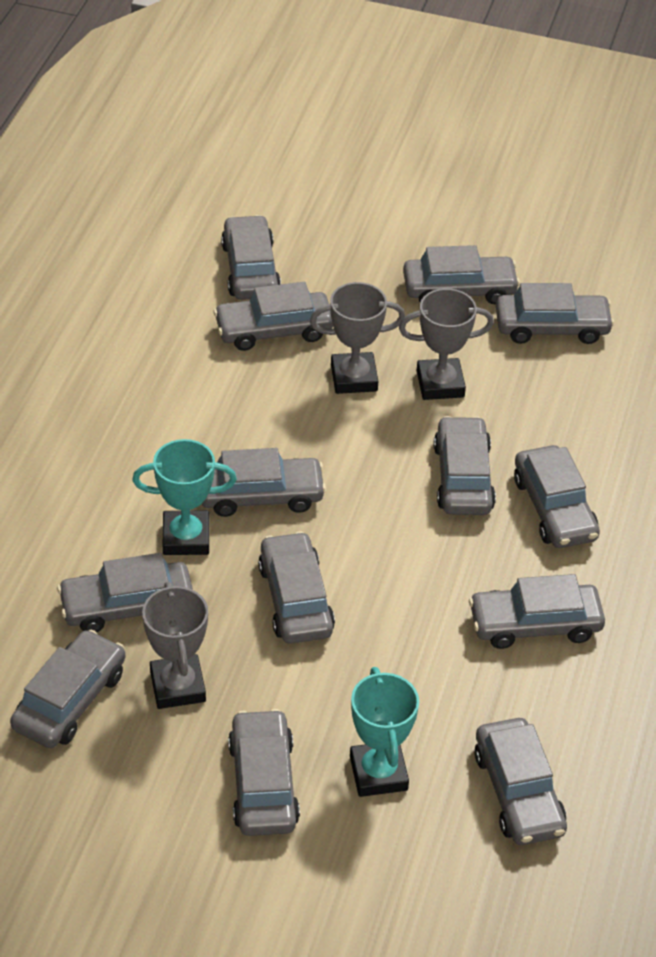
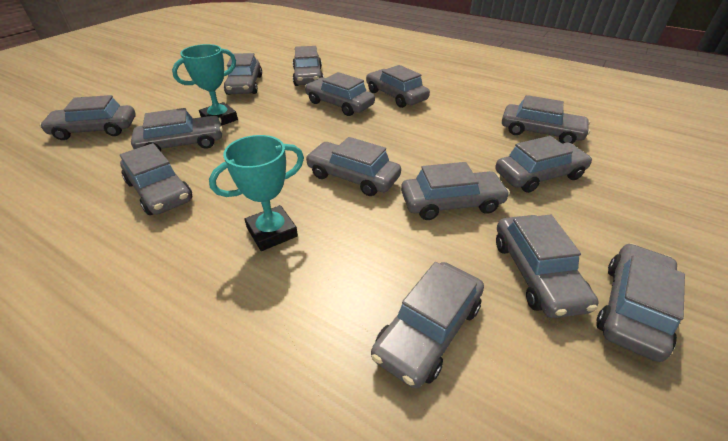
grey car: [10,630,125,748] [57,553,193,632] [202,448,326,517] [214,282,333,351] [221,215,281,300] [228,709,300,836] [258,532,335,644] [403,245,520,304] [434,416,496,515] [469,574,605,649] [475,718,567,845] [496,283,614,344] [514,445,600,548] = 13 -> [39,95,136,140] [120,143,192,215] [131,108,223,152] [224,53,262,95] [293,46,324,86] [305,72,375,116] [306,137,401,196] [366,65,430,108] [371,262,484,389] [401,162,510,220] [495,136,592,193] [496,215,599,318] [502,95,590,144] [596,243,685,362] = 14
grey trophy: [142,582,208,709] [310,282,405,394] [399,288,494,400] = 3 -> none = 0

